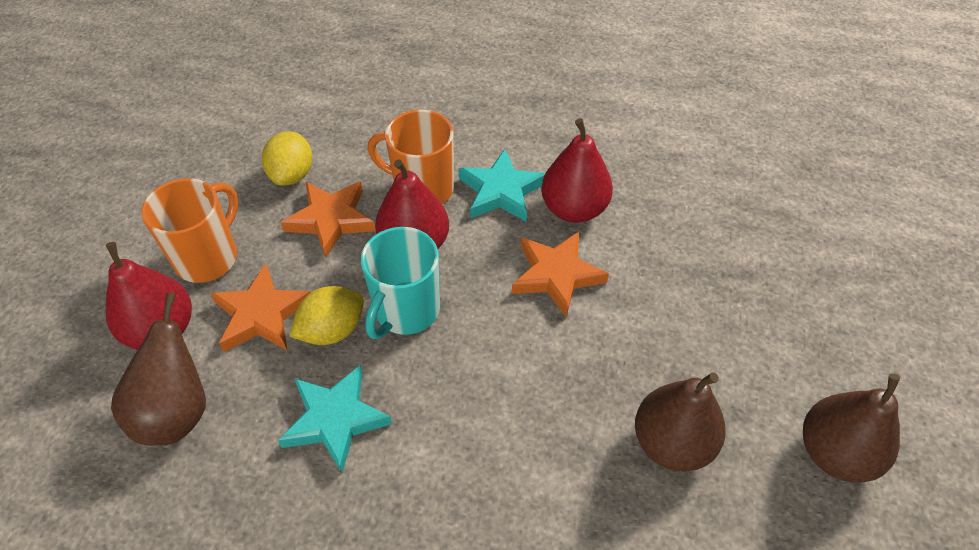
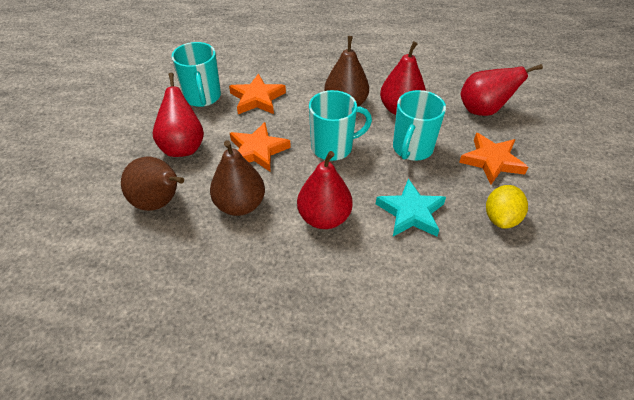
orange mug: [141,178,238,283] [367,110,454,204] = 2 -> none = 0
red pear: [106,242,192,349] [375,159,449,249] [541,118,613,223] = 3 -> [153,73,204,157] [297,151,353,229] [380,41,426,115] [461,64,543,116] = 4
turquoise mug: [361,227,440,339] = 1 -> [172,42,221,107] [309,90,372,161] [393,90,446,161] = 3
turquoise star: [278,365,392,473] [458,149,546,222] = 2 -> [376,179,446,237] = 1
yellow lemon: [262,131,312,185] [289,286,364,345] = 2 -> [486,185,528,228] = 1

